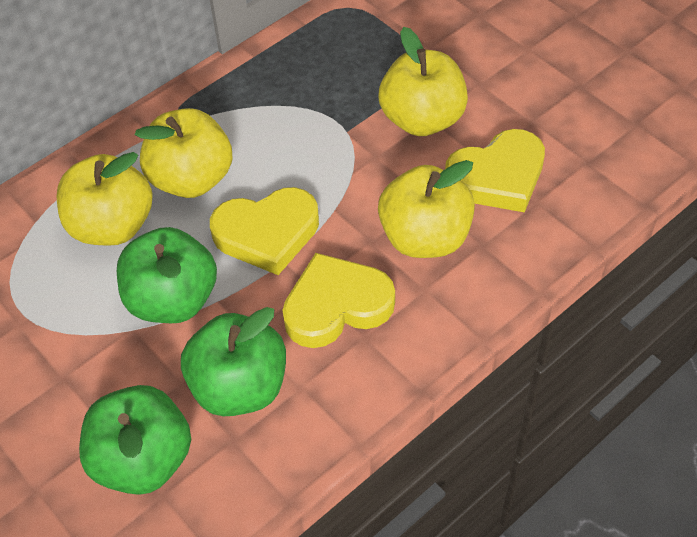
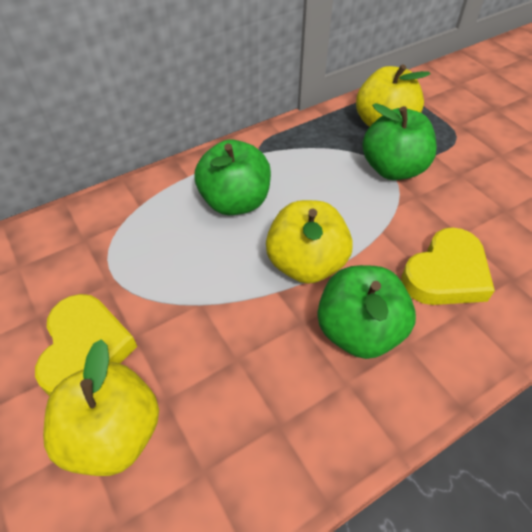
yellow apple: [57,152,153,246] [135,108,233,198] [378,160,475,258] [379,27,468,136] = 4 -> [43,339,159,476] [266,200,353,284] [356,64,430,127] = 3
yellow heart: [210,187,319,275] [282,253,395,348] [445,129,545,213] = 3 -> [35,294,137,396] [402,227,495,305] = 2

